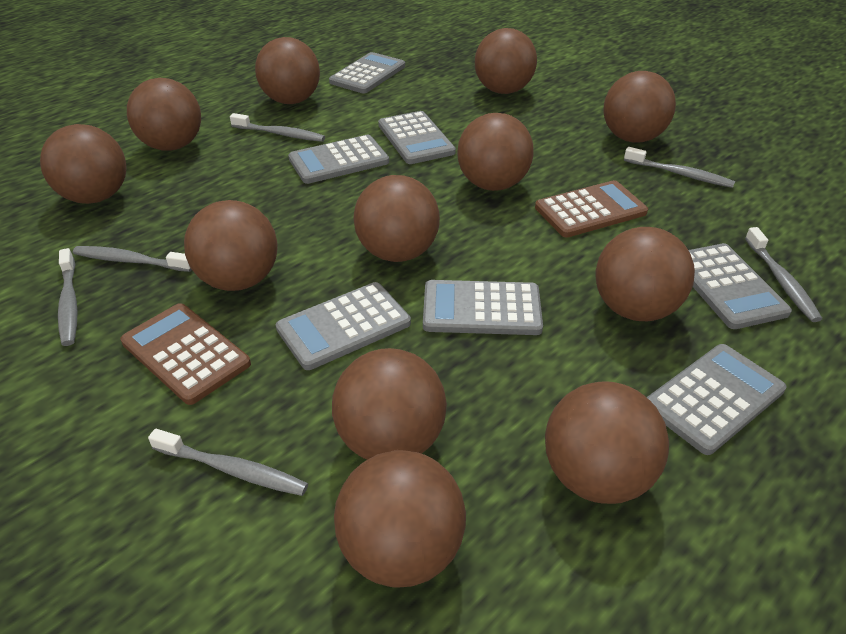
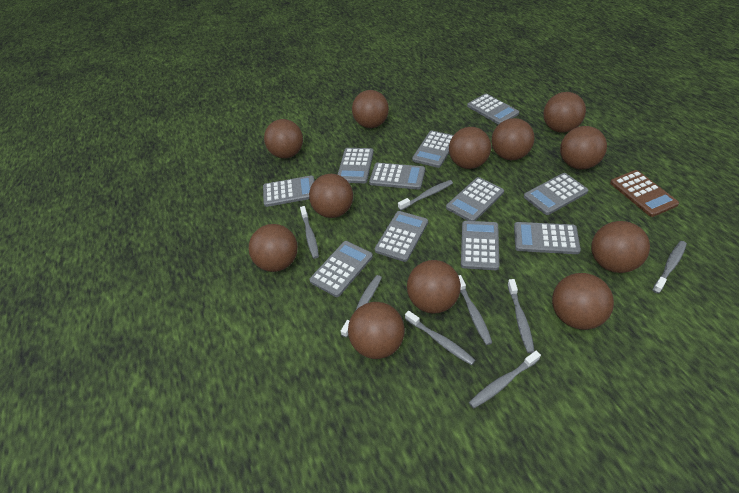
brown calculator: [120,303,251,405] [535,180,648,238] = 2 -> [610,170,679,217] = 1
grey calculator: [276,282,411,370] [288,135,389,184] [329,52,405,93] [378,111,456,164] [423,280,543,335] [647,344,787,455] [688,243,792,329] = 7 -> [263,176,314,207] [309,241,373,297] [337,148,374,183] [369,163,425,190] [375,211,428,262] [412,131,453,168] [446,177,504,221] [461,221,499,270] [467,94,519,125] [514,222,581,254] [524,173,588,215] = 11
grey toothbrush: [58,248,78,346] [73,246,192,272] [148,429,308,496] [230,113,325,142] [624,147,735,188] [745,227,822,322] = 6 -> [300,206,319,259] [341,275,382,337] [398,180,453,210] [405,311,475,365] [458,275,493,345] [469,351,541,409] [507,279,534,353] [653,241,687,294] = 8

